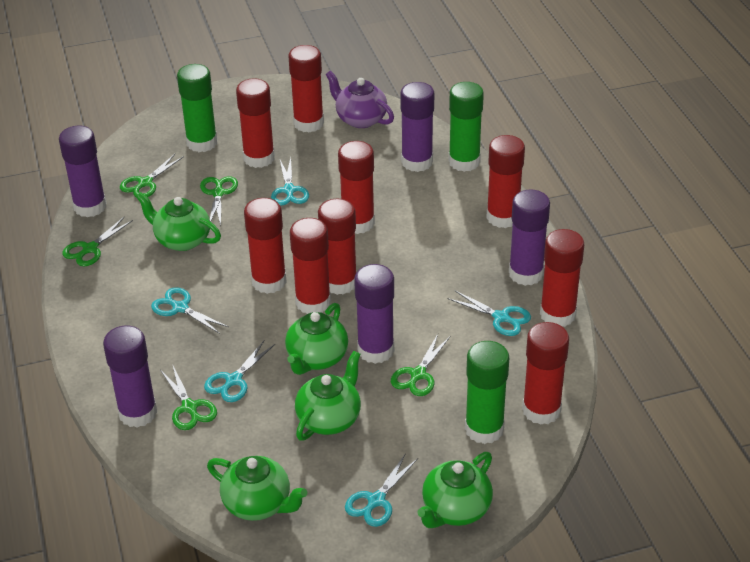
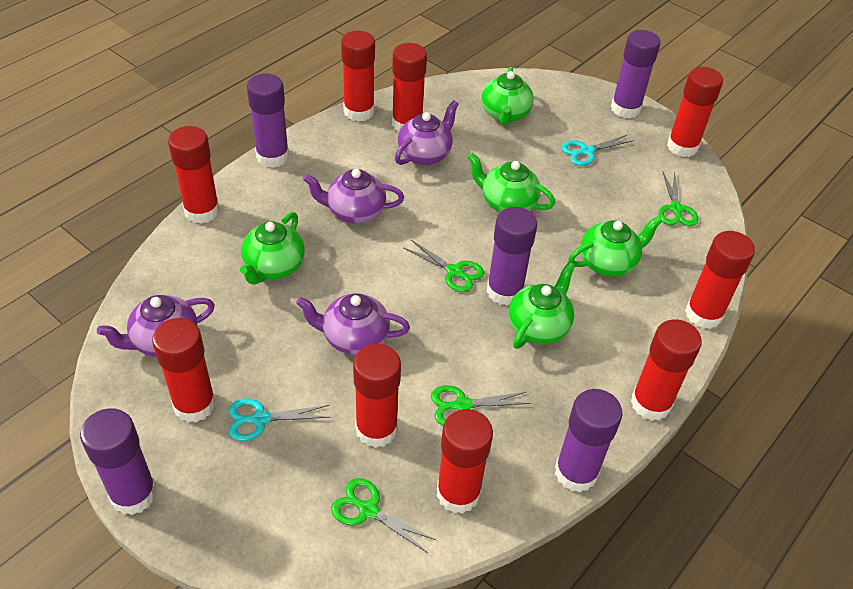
green glue stick: [177,64,217,152] [449,82,484,172] [465,341,509,444] = 3 -> none = 0
green scissors: [62,217,133,266] [120,154,184,197] [160,364,217,430] [200,176,238,226] [391,334,450,396] = 5 -> [331,478,436,553] [404,240,484,292] [431,385,530,425] [659,172,699,226] = 4
purple teapot: [326,71,394,128] = 1 -> [97,295,215,357] [296,293,410,355] [303,169,404,224] [395,100,459,165] = 4
turquoise scissors: [151,287,228,334] [204,340,275,402] [271,158,309,206] [345,453,418,527] [448,290,531,336] = 5 -> [229,398,330,441] [561,135,634,166] = 2

